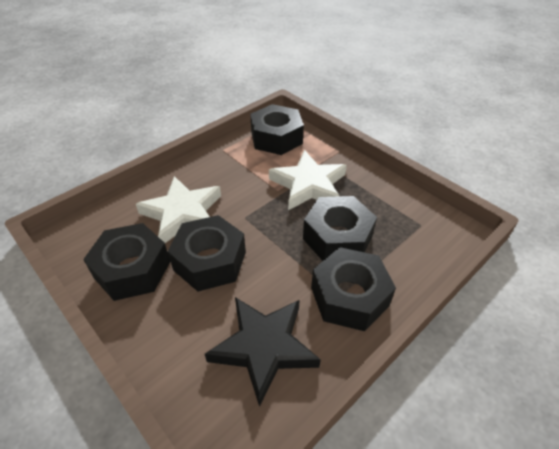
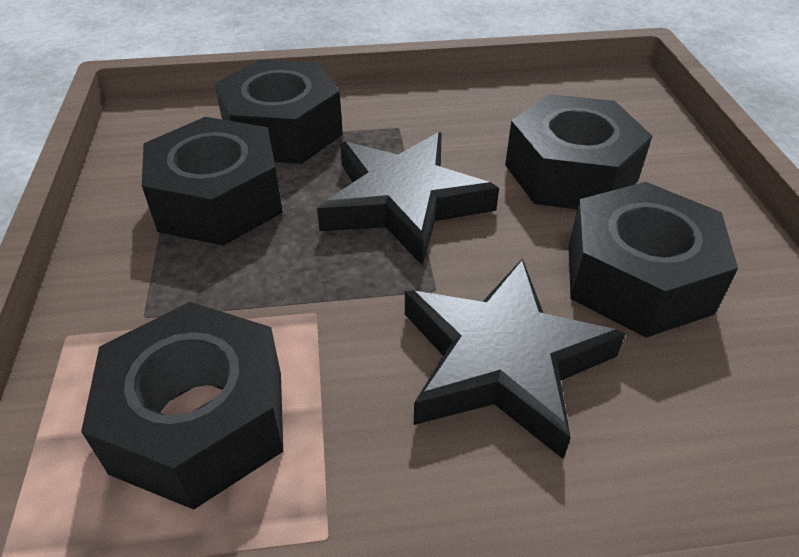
black star: [205,297,321,407] = 1 -> [317,132,499,266] [405,258,626,459] = 2
white star: [136,176,221,243] [269,150,347,210] = 2 -> none = 0

